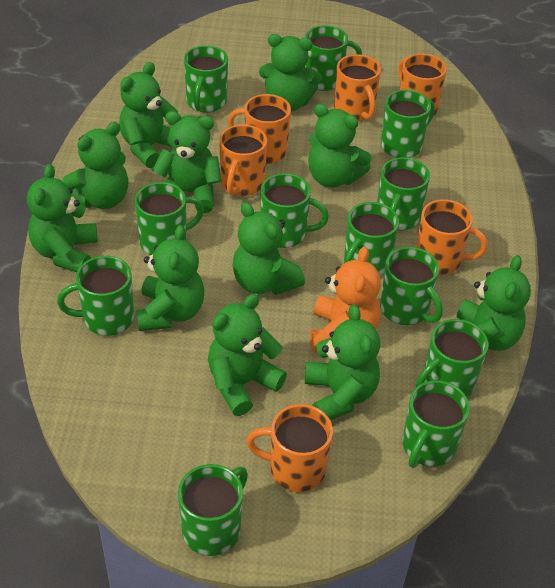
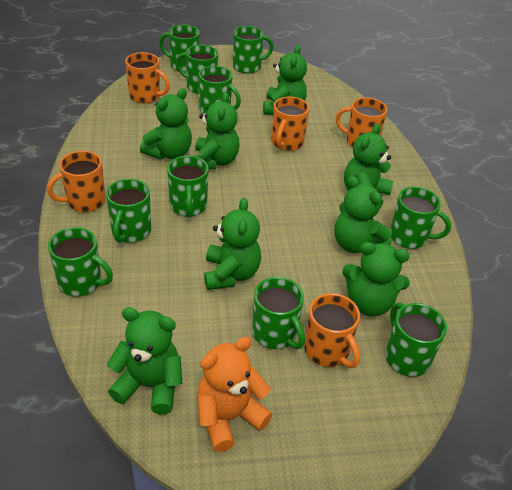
green mug: [57,256,134,336] [135,182,204,255] [178,464,248,556] [184,45,228,113] [261,173,329,248] [304,25,362,91] [344,202,399,276] [377,157,430,230] [380,247,443,325] [381,90,435,158] [402,380,470,468] [416,319,488,397] = 12 -> [48,227,113,297] [106,179,151,243] [159,25,200,72] [167,156,209,217] [176,45,218,94] [198,66,241,114] [233,26,274,73] [252,277,305,349] [385,302,447,377] [390,187,451,249] = 10
green teddy bear: [27,164,98,272] [62,122,129,209] [119,62,178,168] [136,225,204,331] [152,111,222,213] [208,294,287,416] [233,202,305,295] [259,34,322,111] [305,304,380,420] [308,104,371,188] [456,255,531,354] = 11 -> [107,307,182,415] [140,88,192,160] [195,92,239,169] [204,198,261,290] [263,45,307,115] [334,176,392,253] [342,242,410,316] [344,124,394,210] = 8
orange mug: [219,124,267,196] [228,94,291,164] [246,404,333,492] [334,54,381,121] [398,53,447,116] [416,199,488,275] = 6 -> [47,151,106,212] [125,52,170,103] [271,96,310,151] [304,293,360,368] [335,97,388,148] = 5

